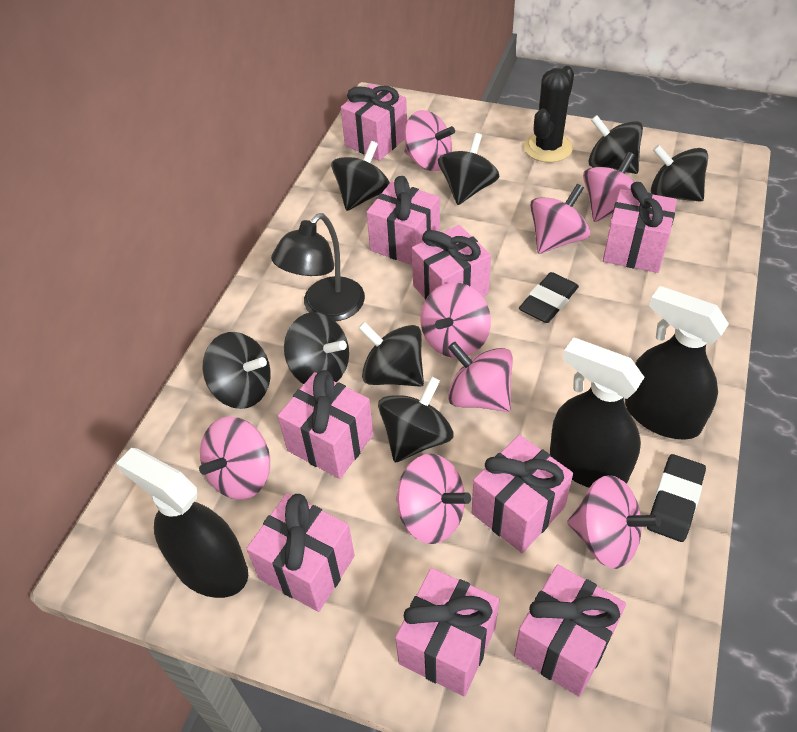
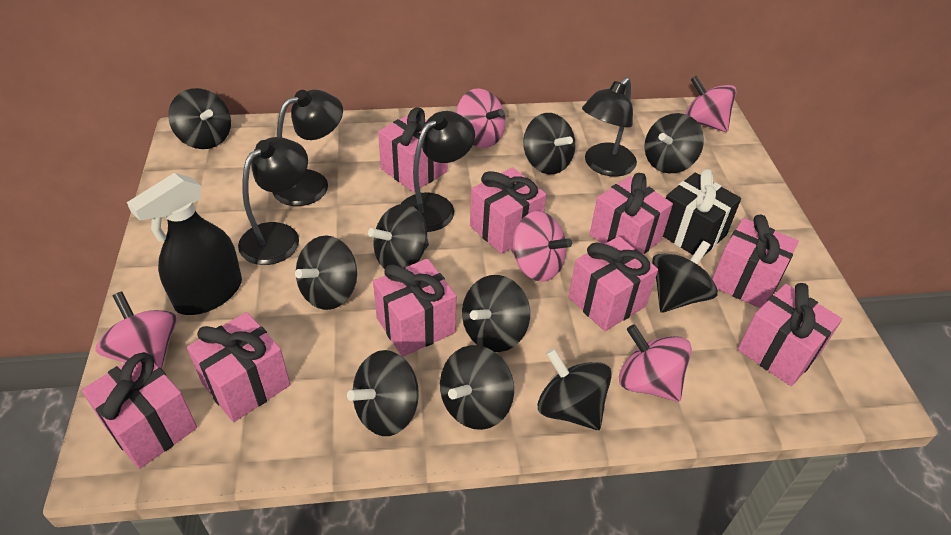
black cactus: [524,66,574,163] = 1 -> none = 0
black eraser: [519,272,579,323] [647,454,706,542] = 2 -> none = 0
black gift: none = 0 -> [663,169,741,257] = 1
black lamp: [271,213,365,321] = 1 -> [238,137,308,265] [272,90,343,206] [401,111,475,232] [582,77,637,177] = 4
black spinning top: [202,332,271,409] [284,312,349,384] [331,141,390,211] [358,322,424,387] [378,376,453,462] [438,133,500,205] [588,115,643,174] [651,145,708,202] = 8 -> [168,88,231,149] [295,235,357,310] [347,350,419,436] [368,204,429,269] [440,345,514,430] [462,275,530,352] [523,113,575,174] [538,348,612,430] [644,113,704,173] [652,241,718,313] = 10
black spray bottle: [116,448,248,598] [550,337,645,488] [625,286,729,440] = 3 -> [127,173,242,315] = 1
pink spinning top: [199,416,270,500] [396,454,471,544] [404,110,455,171] [420,283,491,358] [448,342,513,412] [530,184,590,254] [567,475,661,569] [583,152,635,222] = 8 -> [96,291,177,369] [456,89,506,148] [511,211,572,282] [619,324,692,402] [685,76,737,132] = 5

